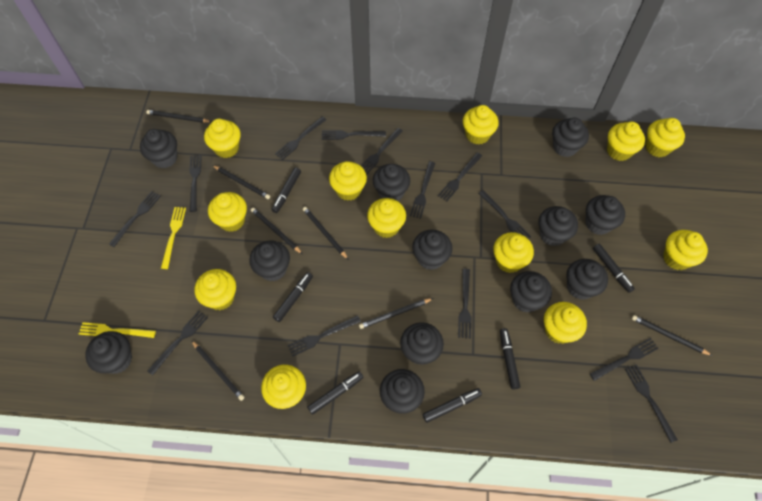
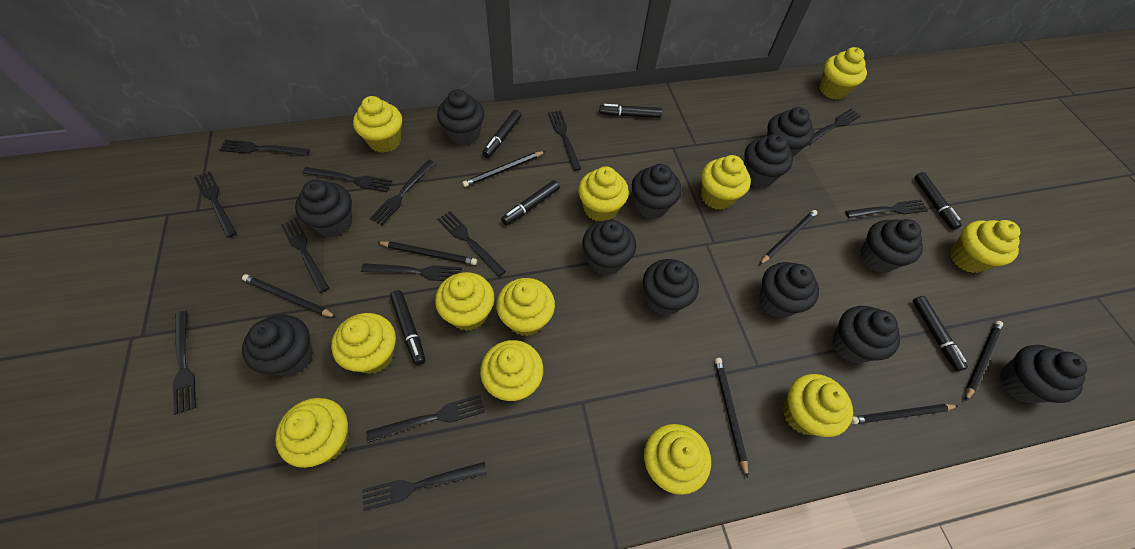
yellow fork: [79,322,156,338] [161,207,186,269] = 2 -> none = 0

